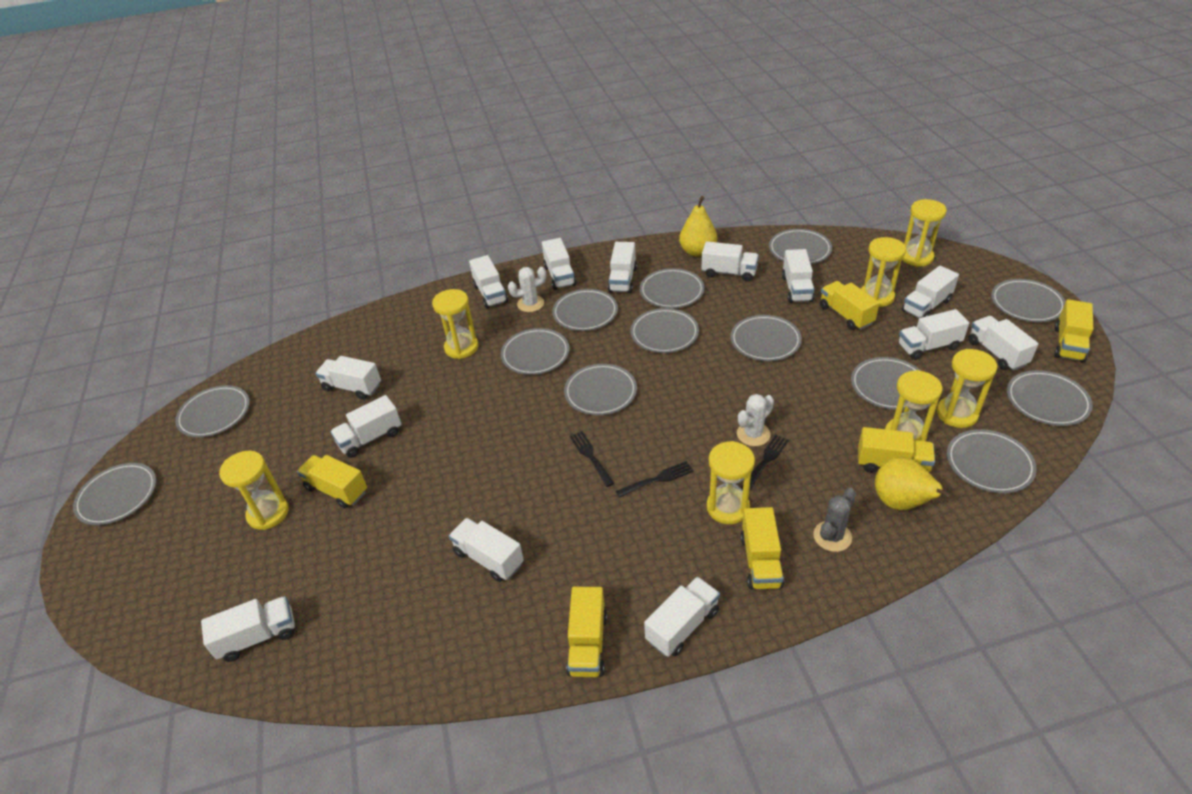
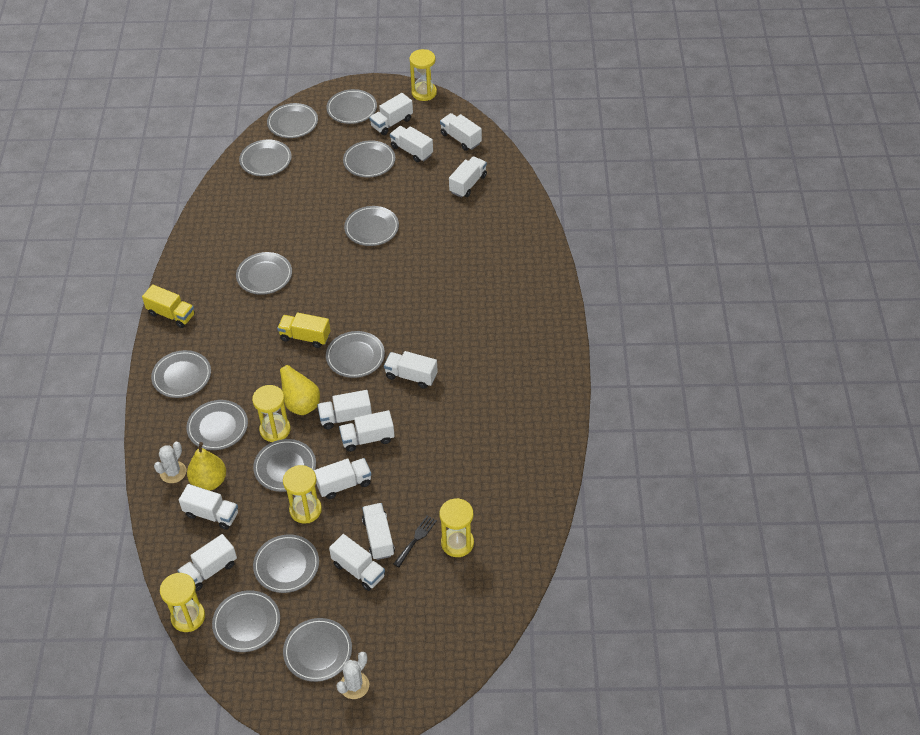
black fork: [570,431,614,487] [616,461,694,498] [741,435,789,491] = 3 -> [394,515,437,567] = 1
grey cactus: [813,488,856,552] = 1 -> none = 0
white truck: [201,596,295,662] [315,356,381,400] [330,395,402,458] [449,518,524,582] [469,255,508,309] [542,238,576,290] [608,242,637,293] [644,577,720,657] [702,241,759,282] [782,249,815,303] [898,309,969,360] [902,266,959,318] [968,316,1039,371] = 13 -> [177,534,237,591] [179,484,238,530] [314,458,372,499] [317,390,372,430] [329,534,385,591] [339,410,395,452] [362,503,395,560] [369,93,413,135] [384,351,438,389] [390,126,433,163] [440,113,482,151] [449,156,487,198] = 12
yellow hourglass: [219,451,289,530] [432,289,478,359] [707,441,755,524] [861,237,906,307] [885,370,942,441] [902,199,947,267] [937,349,998,428] = 7 -> [160,573,205,632] [252,385,291,442] [283,465,322,524] [409,49,437,101] [439,498,474,557] = 5
yellow truck: [297,455,367,508] [566,587,607,677] [740,507,784,590] [820,281,880,330] [858,427,935,473] [1054,299,1093,362] = 6 -> [142,284,195,328] [277,313,331,348] = 2

